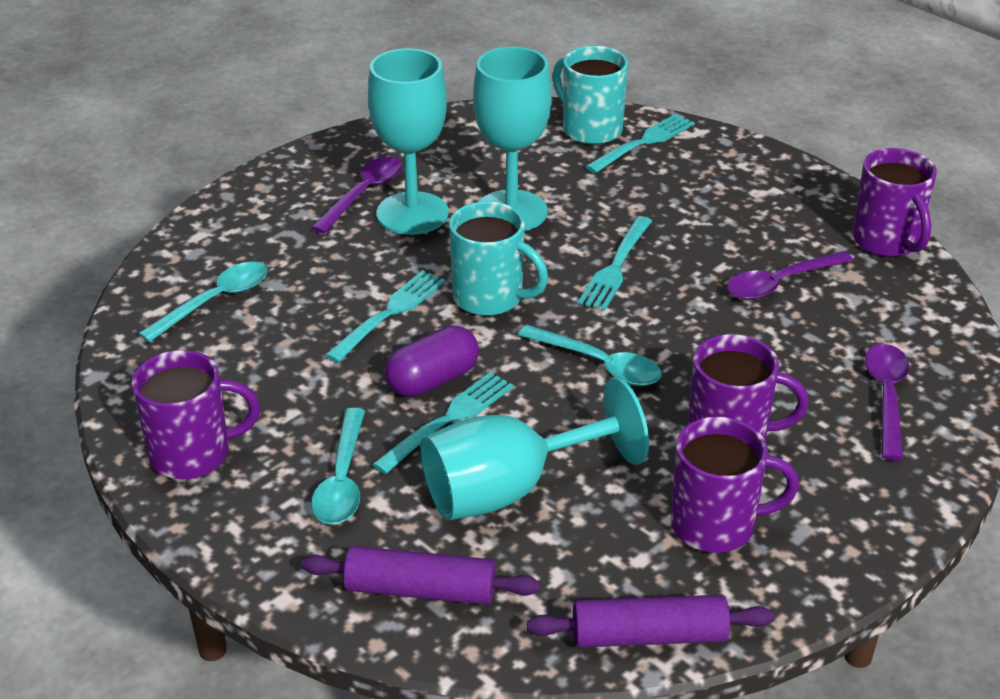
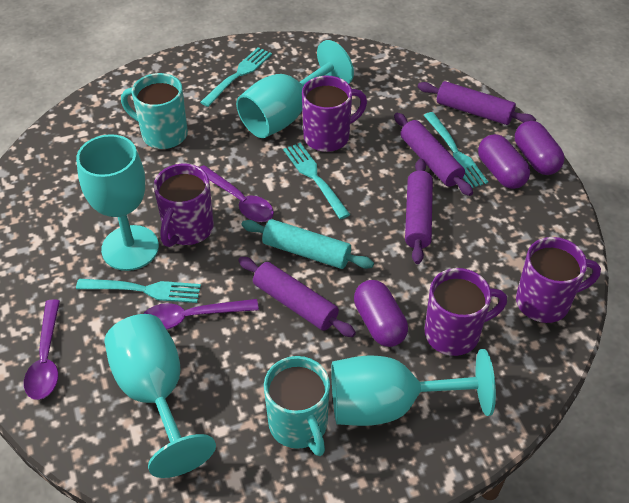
purple capsule: [385,325,479,397] = 1 -> [354,280,408,347] [478,134,530,189] [515,121,564,175] = 3
purple rolling pin: [301,546,540,605] [527,595,775,648] = 2 -> [238,257,356,337] [394,113,473,196] [405,159,433,264] [418,81,536,125] = 4
turquoise goblet: [368,48,449,235] [420,378,649,520] [473,47,552,231] = 3 -> [76,134,159,271] [104,314,216,478] [236,40,354,138] [331,349,496,426] = 4
turquoise rolling pin: none = 0 -> [242,219,374,269] = 1
turquoise spoon: [138,262,267,342] [311,408,365,524] [518,325,662,386] = 3 -> none = 0

